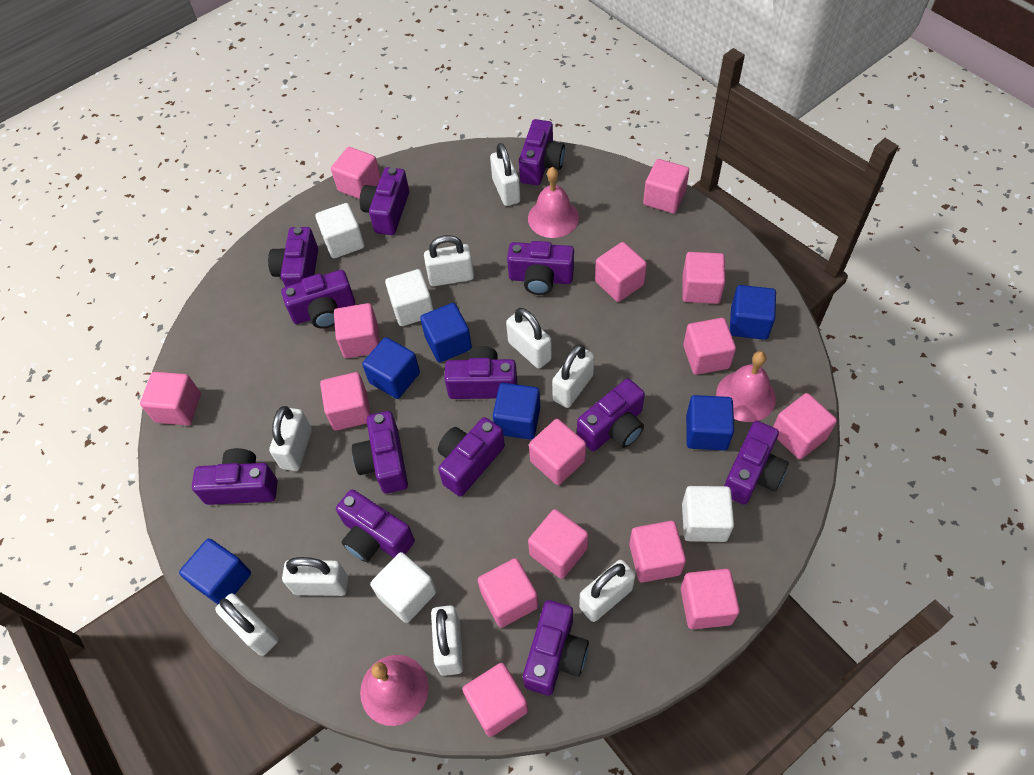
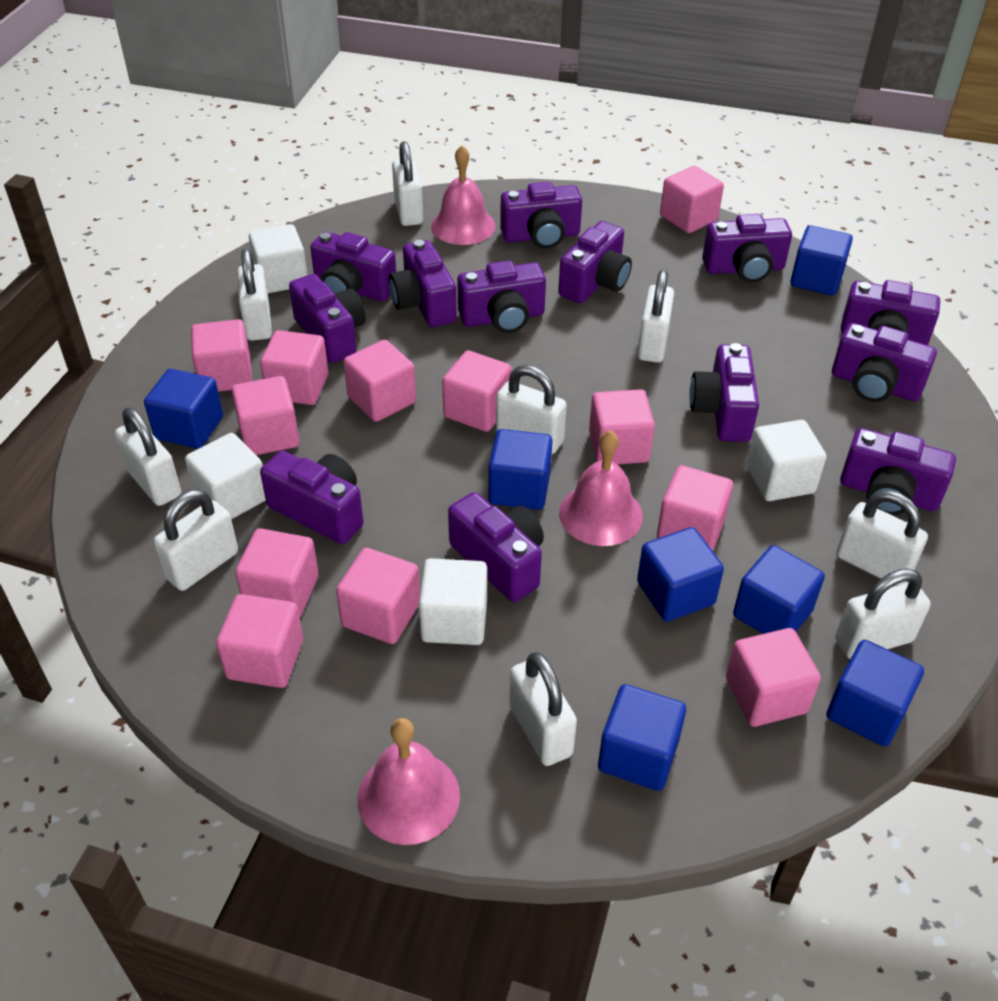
blue cube: [179,538,251,604] [362,337,420,399] [420,303,472,363] [493,383,540,440] [686,395,734,451] [730,285,776,340] = 6 -> [144,369,223,449] [488,429,552,510] [598,684,686,791] [637,527,724,622] [733,545,825,634] [790,225,853,295] [826,640,924,747] = 7
pink cube: [140,372,201,425] [320,372,371,431] [331,147,381,199] [334,303,380,358] [462,663,528,737] [478,558,538,628] [528,509,588,579] [529,419,586,485] [595,242,647,302] [629,521,686,582] [643,159,689,213] [681,569,740,629] [682,252,725,304] [683,318,736,375] [773,393,837,459] = 15 -> [191,319,252,392] [216,594,303,688] [231,376,299,455] [235,528,319,618] [260,330,328,405] [336,548,420,644] [344,340,416,422] [442,350,512,432] [589,389,655,464] [657,465,733,551] [660,166,724,233] [726,628,821,727] = 12

